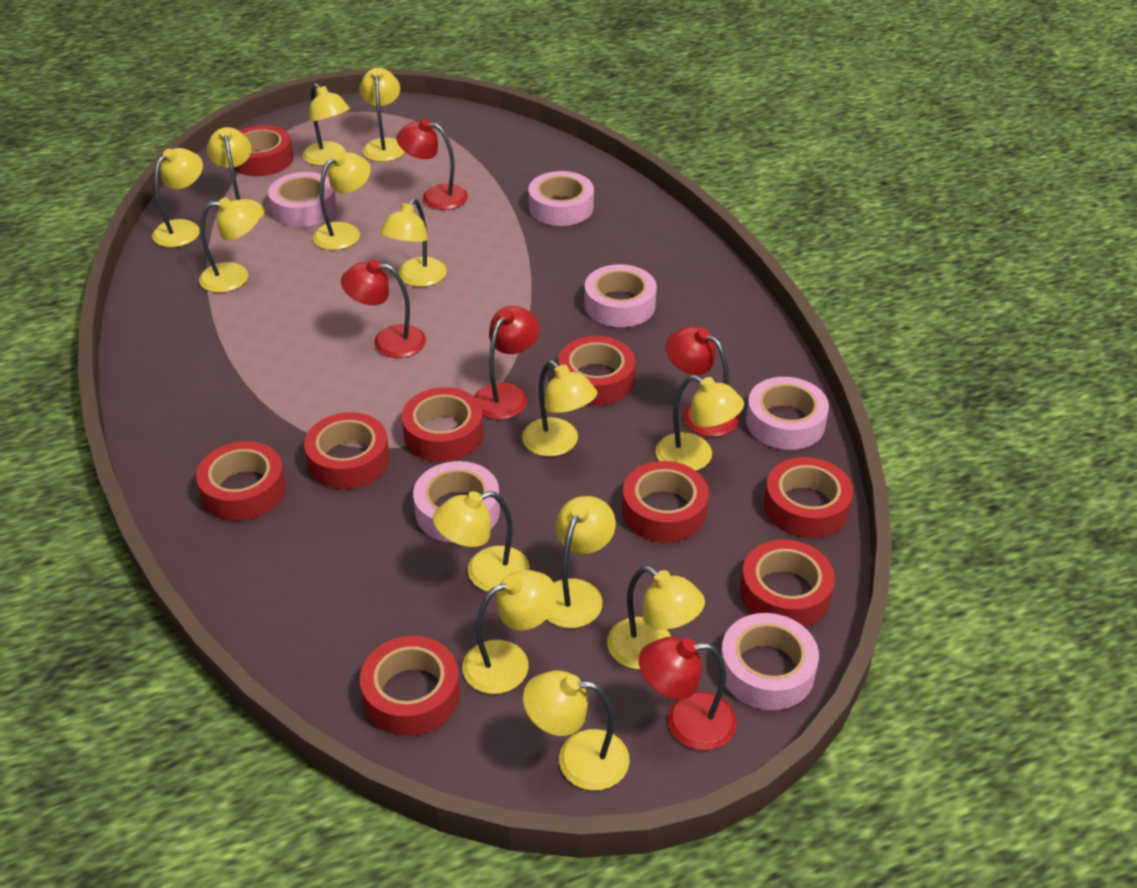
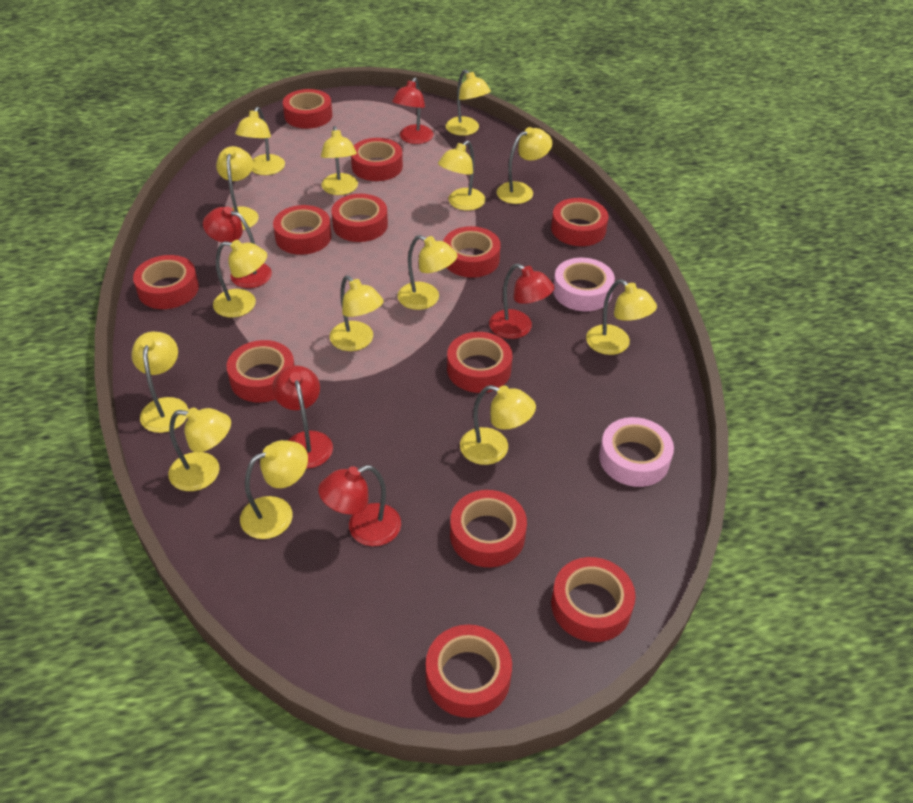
pink tape: [268,172,337,227] [413,461,500,543] [528,171,594,226] [584,264,657,327] [721,613,819,710] [746,377,829,450] = 6 -> [553,258,615,311] [599,417,674,487] = 2
red tape: [196,441,286,521] [234,125,294,176] [304,412,390,489] [360,636,460,736] [402,387,484,462] [558,336,635,405] [622,461,709,542] [740,540,835,627] [764,457,853,538] = 9 -> [133,255,199,309] [227,340,295,403] [273,205,332,255] [283,89,332,129] [331,194,388,242] [351,138,403,181] [426,625,512,718] [443,226,501,278] [447,332,512,393] [450,490,527,567] [551,198,609,246] [551,557,636,642] = 12

